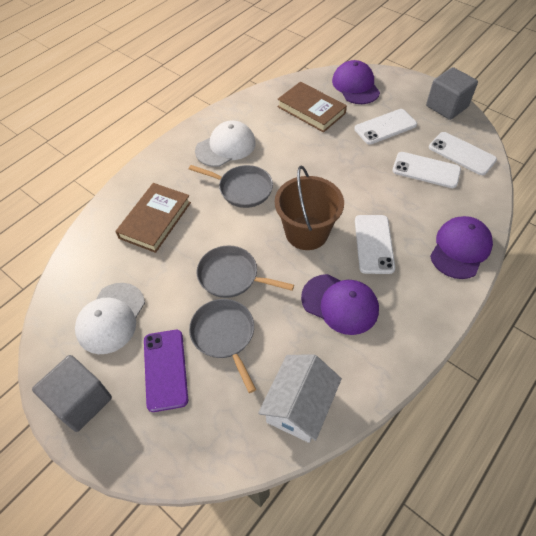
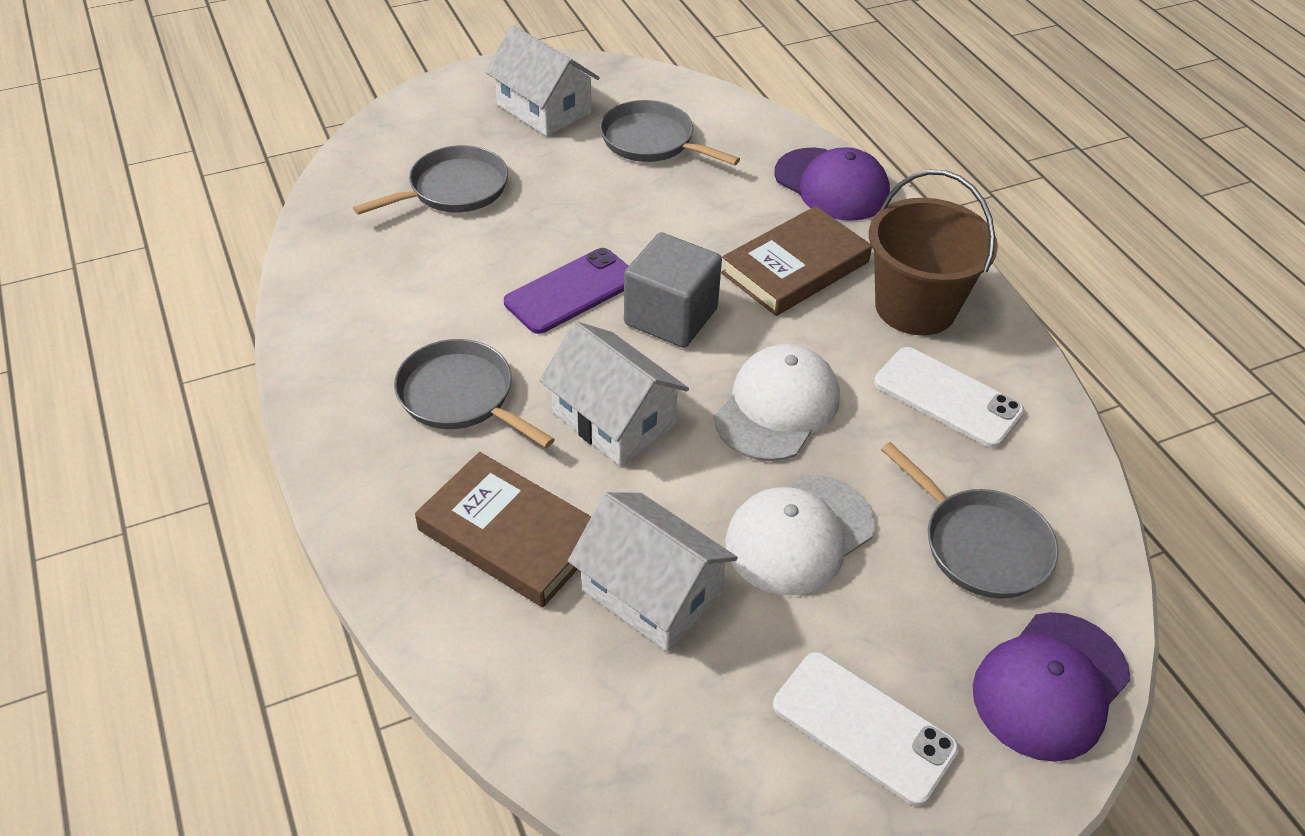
grey cube: [32,355,112,432] [426,67,478,120] = 2 -> [624,232,722,348] = 1
grey pan: [189,165,273,208] [189,299,256,393] [197,245,294,298] = 3 -> [353,145,508,215] [394,339,555,448] [600,100,740,165] [881,442,1059,599] = 4
purple cap: [301,274,379,335] [332,60,380,104] [430,216,493,279] = 3 -> [774,147,890,221] [973,612,1130,762] = 2
white house: [258,355,342,443] = 1 -> [485,25,600,136] [539,321,689,466] [568,492,738,651] = 3
white phone: [354,109,417,145] [355,215,395,274] [392,152,461,188] [429,132,497,175] = 4 -> [773,652,959,806] [874,347,1025,448] = 2

